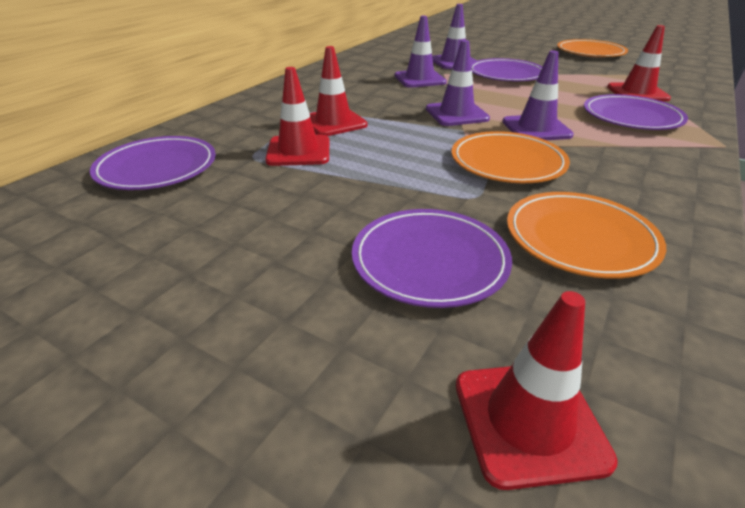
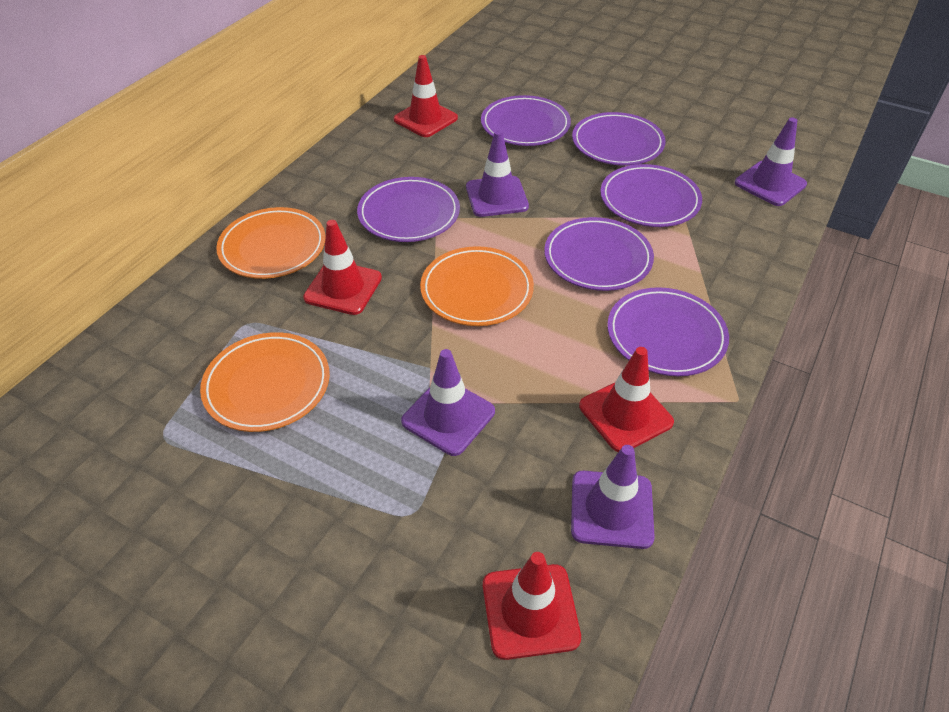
purple plate: [90,136,216,190] [352,209,512,308] [471,58,542,81] [584,94,688,130] = 4 -> [357,177,460,242] [481,95,571,146] [544,217,654,291] [572,112,666,166] [600,164,702,227] [607,287,729,376] = 6

